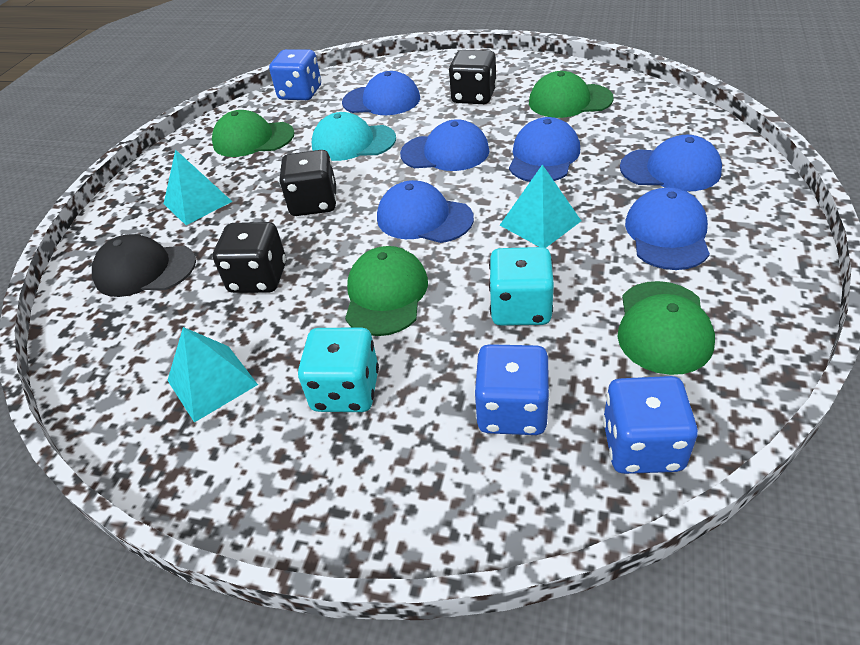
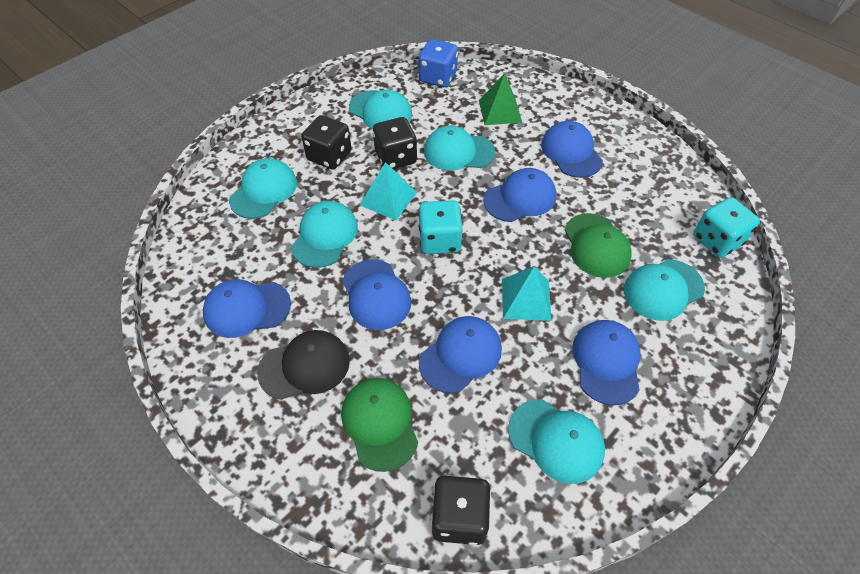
blue dice: [269,49,321,100] [474,344,550,435] [603,376,698,474] = 3 -> [418,39,458,87] = 1
green cap: [212,110,294,157] [345,246,428,336] [529,71,614,118] [617,281,715,375] = 4 -> [341,378,418,472] [565,213,632,278] = 2
green pyramid: none = 0 -> [479,73,522,125] = 1
turquoise cap: [312,112,396,161] = 1 -> [229,158,297,219] [291,201,358,268] [349,90,412,129] [424,126,495,171] [508,399,605,484] [624,259,705,321] = 6
turquoise pyramid: [164,149,233,225] [167,327,258,423] [500,165,581,248] = 3 -> [360,162,417,220] [502,266,552,321] = 2

